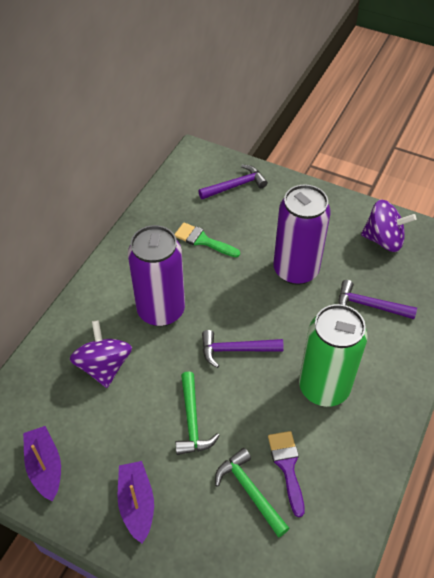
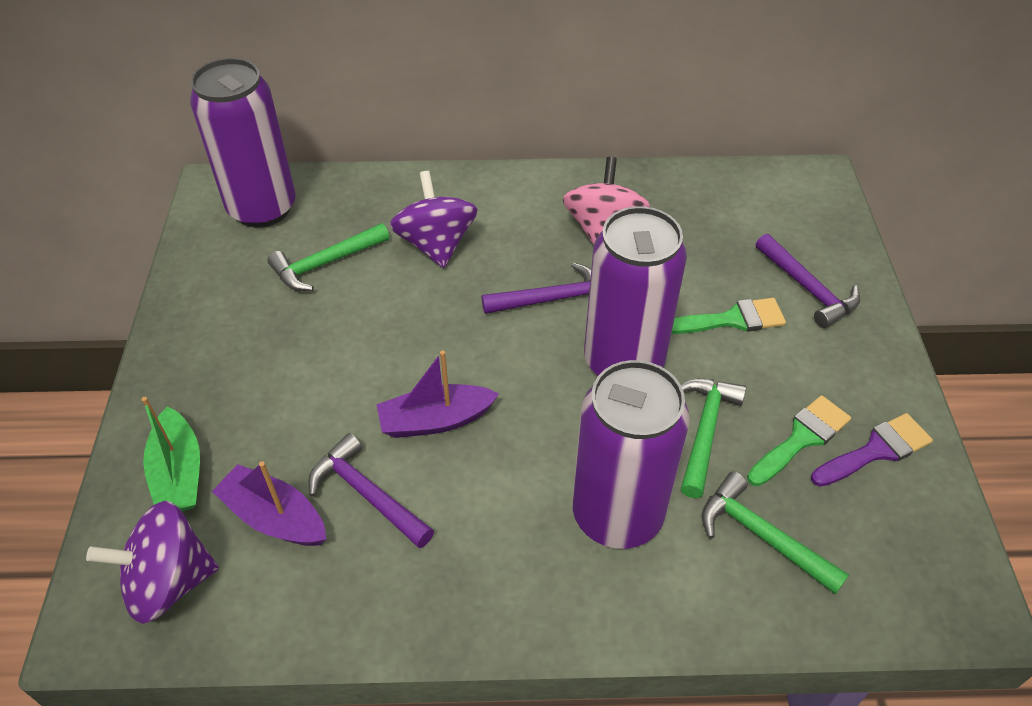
green boat: none = 0 -> [141,397,200,511] = 1
green brush: [174,223,240,257] = 1 -> [671,298,786,334] [747,395,851,486] = 2
green can: [299,304,368,407] = 1 -> none = 0
green hammer: [175,372,220,455] [215,448,289,537] = 2 -> [267,223,389,291] [681,378,746,498] [702,472,849,595] = 3
pink spinning top: none = 0 -> [563,157,650,245] = 1
purple can: [128,225,185,326] [273,184,331,285] = 2 -> [190,58,296,228] [572,360,690,549] [584,206,687,375] = 3

